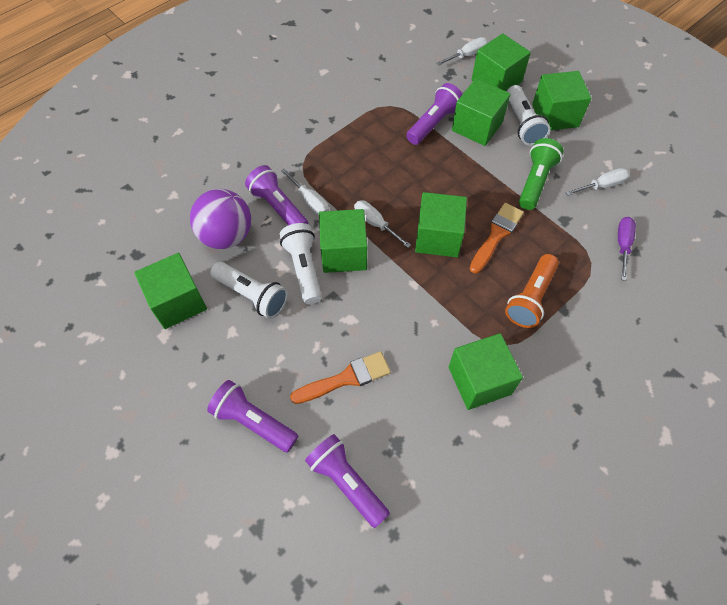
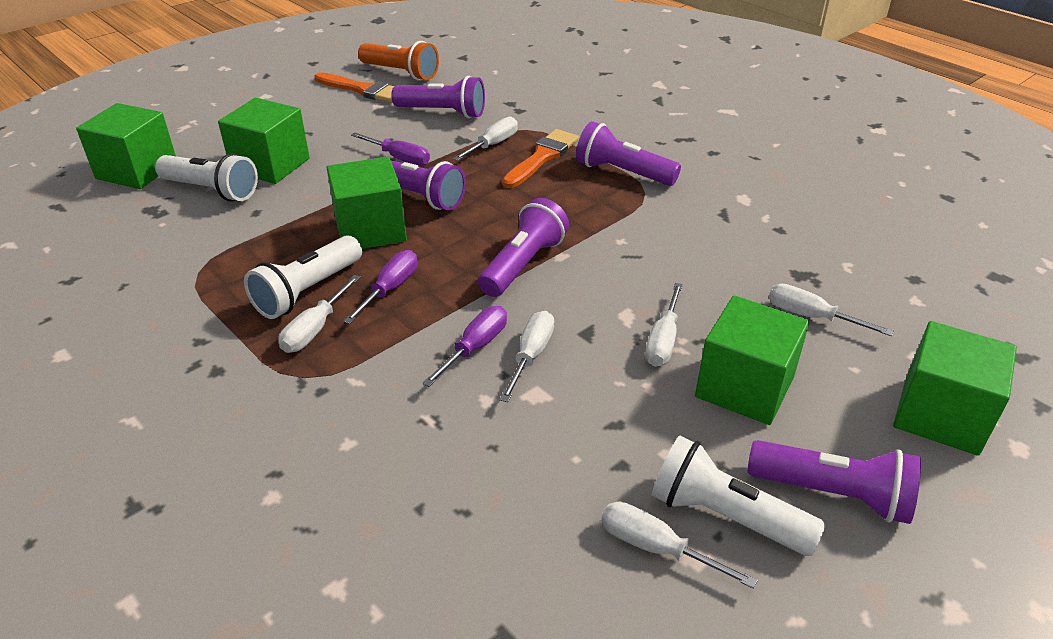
green cube: [134,253,207,329] [319,209,367,273] [415,192,467,257] [449,333,523,410] [452,78,511,146] [471,33,531,92] [532,71,591,130] = 7 -> [76,103,176,189] [218,98,310,184] [327,156,407,249] [695,296,810,425] [893,321,1017,456] = 5
green flashlight: [519,138,563,210] = 1 -> none = 0
purple ball: [190,189,251,249] = 1 -> none = 0
purple flashlight: [207,380,298,452] [245,165,308,225] [305,434,390,528] [406,83,463,145] = 4 -> [370,157,466,210] [391,76,485,118] [478,198,569,297] [576,121,681,186] [748,440,921,524] = 5
purple screwdriver: [618,217,636,281] = 1 -> [343,250,417,324] [351,132,430,166] [422,306,507,387] = 3
white screwdriver: [281,169,329,215] [354,200,411,248] [436,37,488,66] [565,168,630,196] = 4 -> [278,275,360,353] [453,117,518,161] [500,311,554,402] [601,502,758,589] [645,283,683,367] [769,284,894,336] = 6

